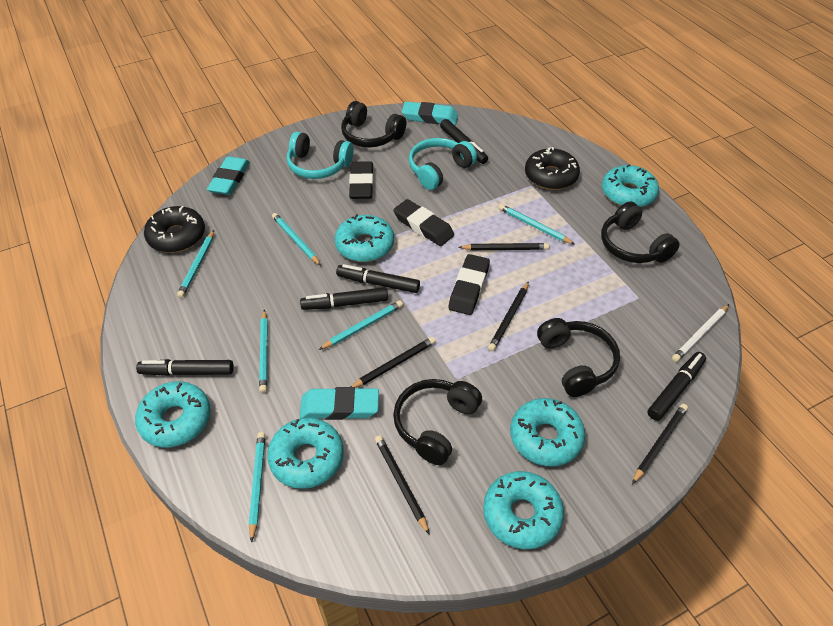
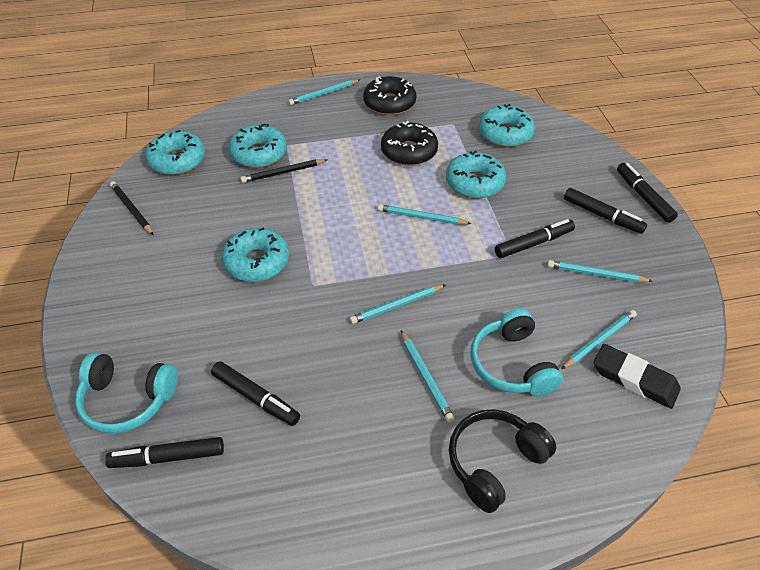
black eraser: [349,161,373,199] [393,199,454,246] [449,254,490,315] = 3 -> [594,344,681,409] = 1
black headphones: [341,101,406,147] [393,379,482,465] [537,318,620,397] [601,201,680,263] = 4 -> [449,409,556,513] = 1
black pencil: [351,337,436,388] [375,435,430,535] [458,243,549,250] [488,281,529,351] [632,404,688,484] = 5 -> [110,181,153,235] [240,159,327,183] = 2
turquoise donut: [135,381,211,448] [267,418,344,489] [335,214,394,262] [483,471,564,550] [510,398,585,467] [602,164,659,207] = 6 -> [145,130,205,175] [222,228,289,282] [229,124,287,168] [446,150,506,198] [479,104,535,147] = 5
turquoise eraser: [207,156,250,195] [300,387,379,420] [402,101,458,125] = 3 -> none = 0
white pencil: [672,304,729,362] = 1 -> none = 0

